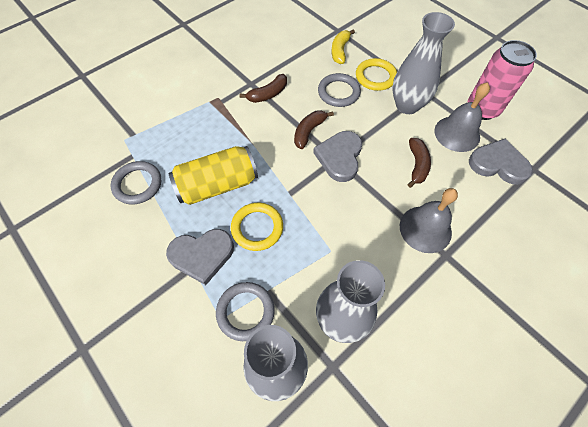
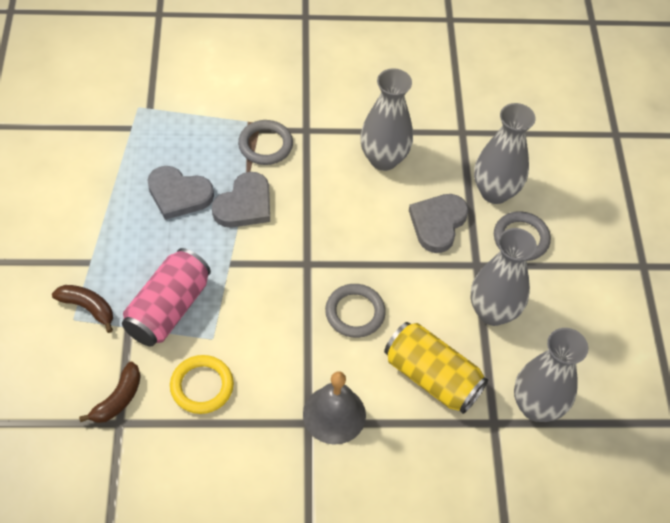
brown banana: [240,74,287,103] [294,111,334,149] [407,138,431,188] = 3 -> [52,285,113,333] [79,362,141,423] = 2
grey bell: [400,188,458,253] [434,82,490,152] = 2 -> [303,371,366,445] = 1
grey vase: [243,325,308,401] [316,260,385,343] [392,12,455,114] = 3 -> [360,68,413,171] [471,228,537,326] [474,103,536,204] [514,328,588,422] = 4
yellow banana: [331,29,355,64] = 1 -> none = 0
yellow ring: [231,203,283,251] [356,58,397,91] = 2 -> [170,355,234,414] = 1

